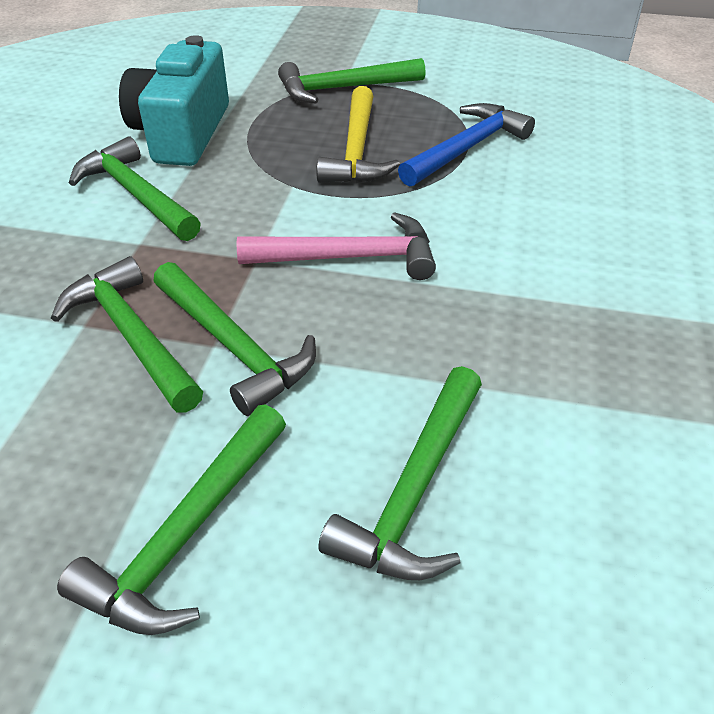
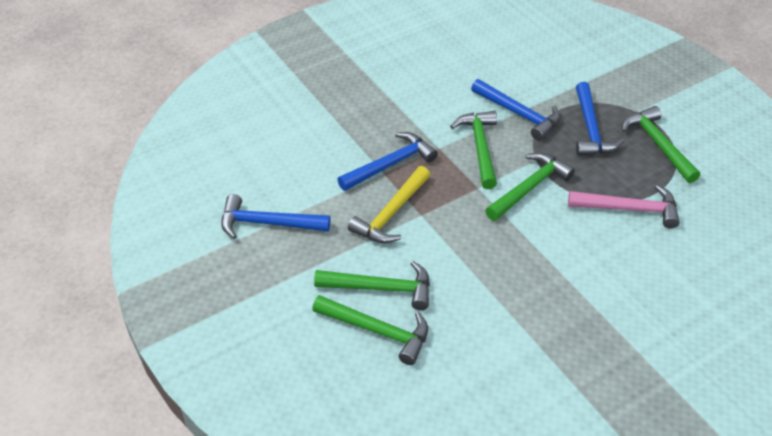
blue hammer: [398,103,535,187] = 1 -> [221,194,330,239] [337,132,438,191] [471,79,560,141] [576,82,624,156] = 4
green hammer: [51,256,203,413] [57,404,286,635] [69,137,201,241] [154,262,316,416] [278,58,426,104] [318,366,482,580] = 6 -> [312,295,428,365] [314,261,430,310] [450,111,497,189] [485,153,575,221] [622,106,700,183] = 5
turquoise camera: [119,35,229,166] = 1 -> none = 0

